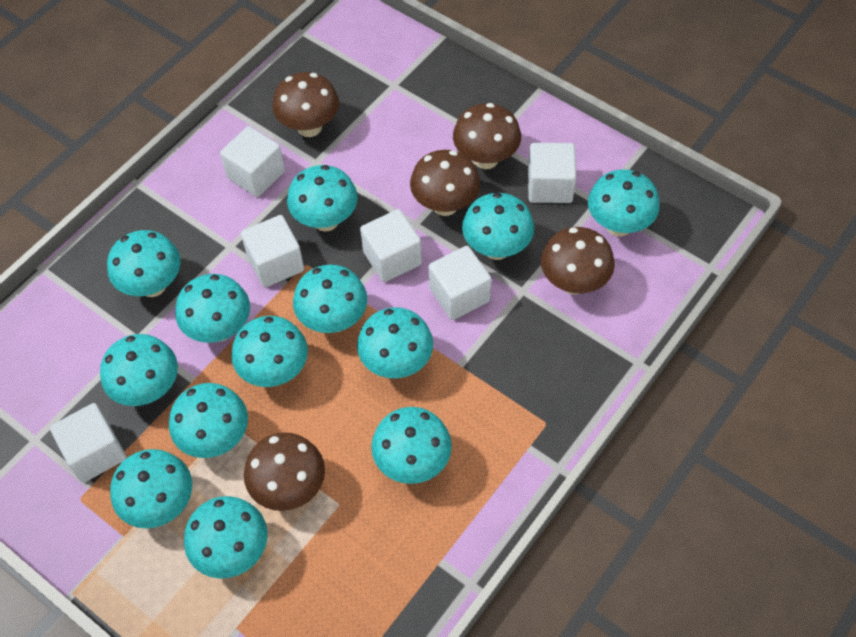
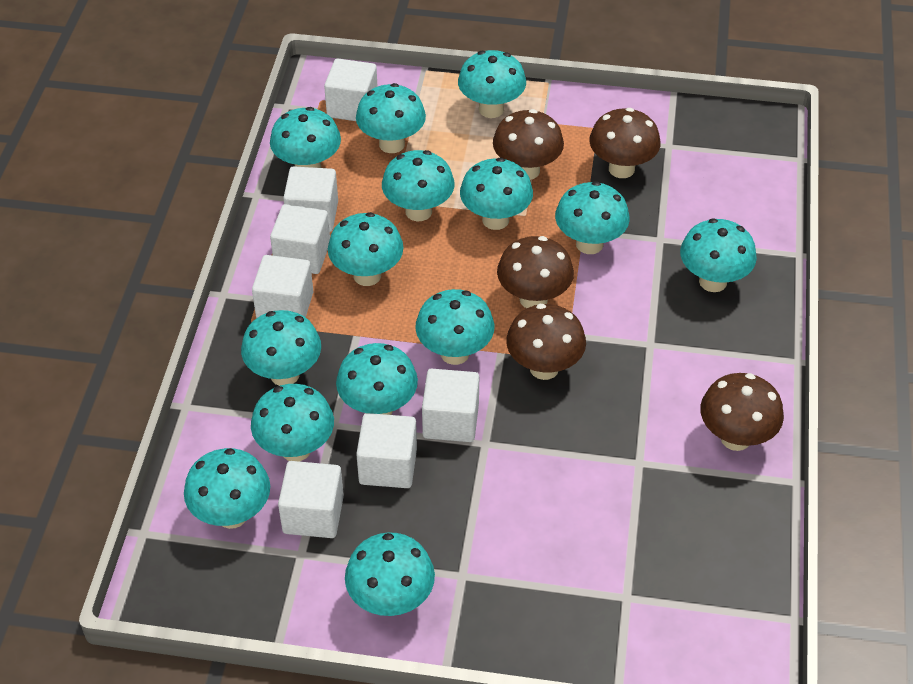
turquoise mushroom: [100,334,178,406] [107,230,181,297] [110,449,192,528] [169,383,248,458] [175,274,250,343] [184,496,267,579] [231,316,308,387] [287,165,358,232] [293,264,367,333] [357,307,433,378] [371,407,452,484] [462,193,534,260] [588,169,660,236] = 13 -> [184,448,270,529] [241,310,321,386] [251,384,334,461] [270,107,341,168] [328,212,404,286] [336,343,418,415] [345,532,435,616] [356,83,426,153] [382,150,454,221] [415,289,495,365] [458,50,526,118] [460,158,533,230] [555,181,630,254] [680,218,757,292] = 14
white cube: [50,403,126,483] [220,126,285,197] [241,215,304,287] [360,209,422,282] [429,246,491,320] [528,143,576,203] = 6 -> [252,255,313,318] [270,204,330,274] [278,461,344,538] [283,166,338,232] [324,59,378,121] [356,413,417,488] [422,369,479,442] = 7

